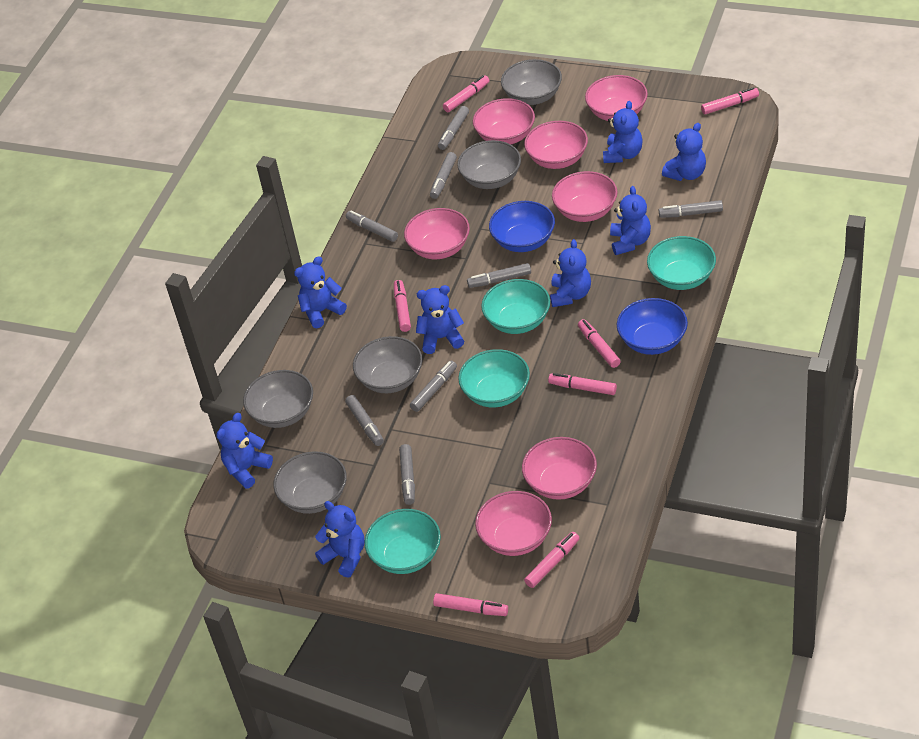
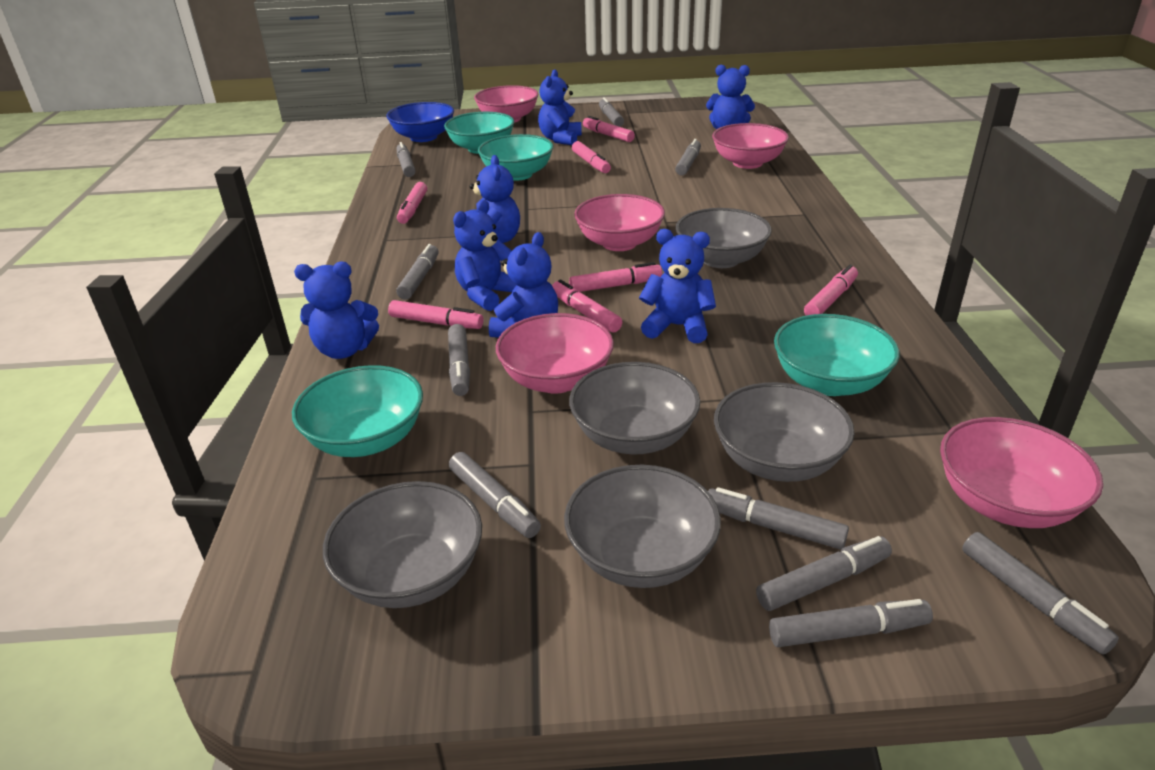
blue bowl: [489,201,555,252] [617,298,688,355] = 2 -> [386,102,454,142] = 1
blue teddy bear: [216,413,273,489] [294,257,347,328] [315,501,365,577] [416,285,464,354] [550,239,591,307] [603,101,643,163] [610,186,651,255] [662,123,706,181] = 8 -> [294,262,379,359] [453,199,516,311] [470,155,520,243] [489,232,558,338] [538,69,582,145] [639,229,716,343] [706,65,755,129] = 7
grey marker: [345,395,384,446] [346,211,398,242] [399,444,415,505] [410,360,457,412] [430,152,457,199] [438,106,469,150] [467,263,531,288] [659,200,723,218] = 8 -> [396,244,439,300] [397,142,416,177] [448,324,470,396] [449,452,541,538] [599,97,624,127] [675,139,701,176] [708,487,849,550] [756,536,892,611] [769,599,933,647] [962,532,1119,655] = 10
pink bowl: [404,208,470,259] [473,98,535,144] [475,491,552,556] [522,437,597,500] [524,121,588,169] [552,171,617,222] [585,75,648,121] = 7 -> [474,85,538,123] [496,313,614,394] [574,194,665,251] [712,123,789,169] [940,417,1103,528] = 5

